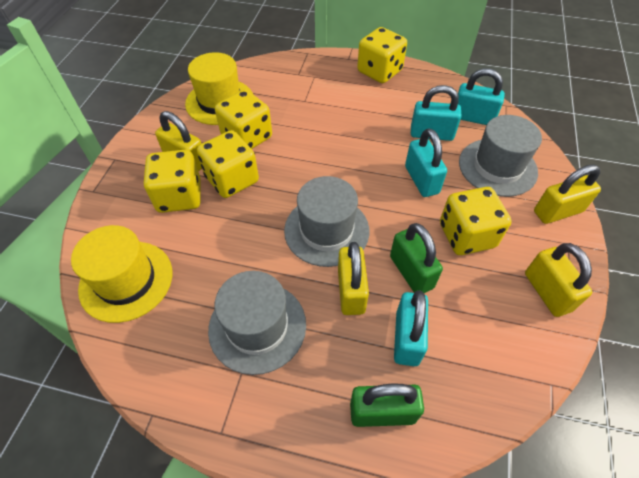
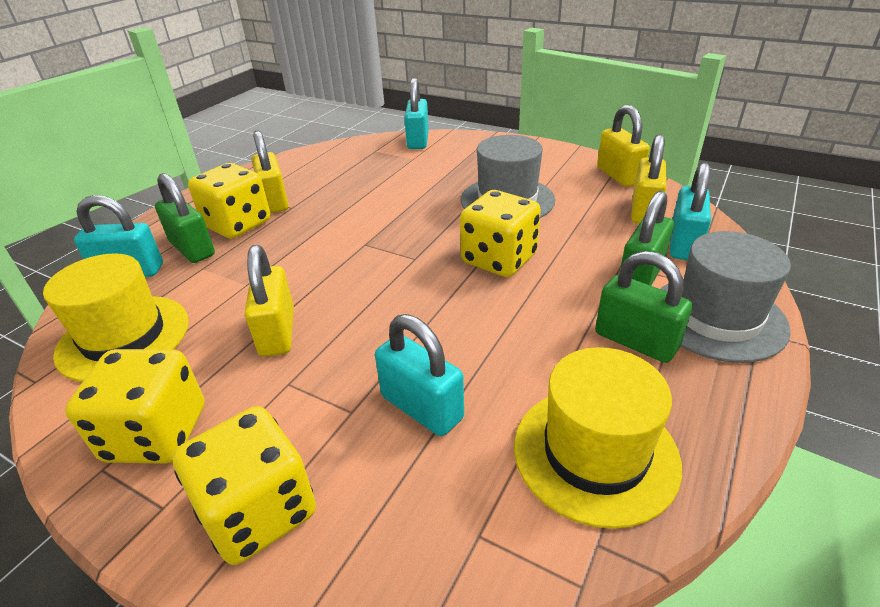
green padlock: [350,383,424,427] [390,223,443,293] = 2 -> [155,173,215,263] [595,251,693,363] [620,191,674,286] = 3
grey hat: [208,271,306,375] [284,176,369,267] [459,115,542,197] = 3 -> [461,135,555,218] [661,231,791,363] = 2
yellow dice: [144,150,201,213] [197,130,259,198] [215,90,272,149] [357,27,407,83] [440,187,512,255] = 5 -> [65,349,205,464] [172,406,316,565] [188,163,270,239] [460,190,541,277] = 4

